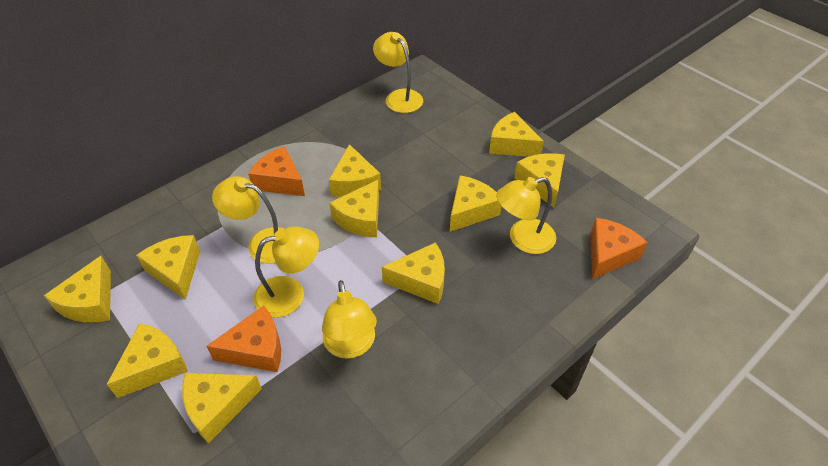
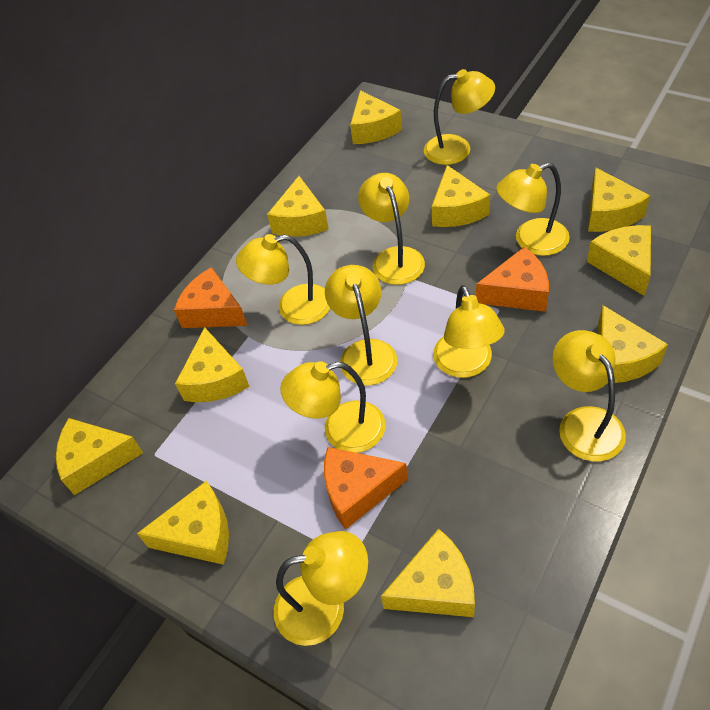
yellow lamp: [212,176,284,264] [253,227,319,318] [322,280,377,359] [373,32,423,113] [496,177,556,254] = 5 -> [236,234,330,325] [274,531,368,646] [280,361,386,453] [325,265,397,386] [358,173,425,285] [424,69,495,165] [433,285,505,378] [496,163,570,256] [552,330,626,462] = 9

